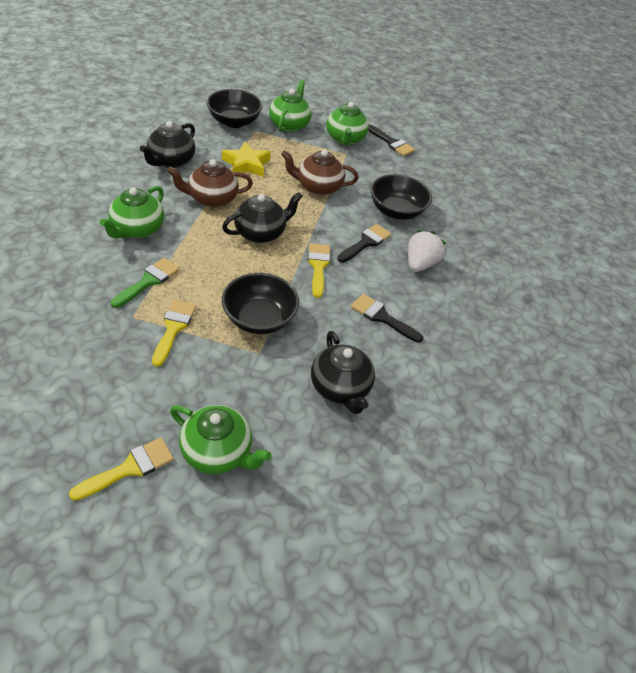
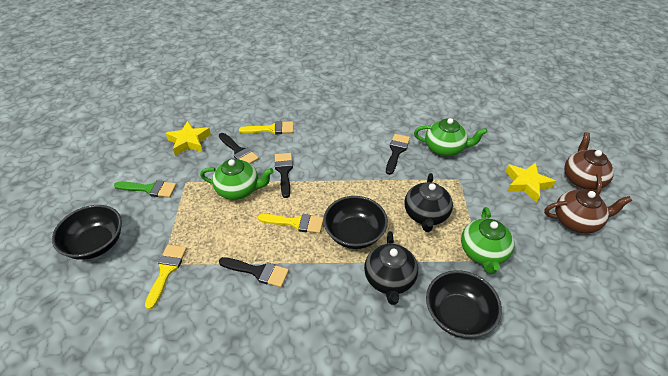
black brush: [338,224,391,263] [351,294,424,343] [368,124,415,156] = 3 -> [219,133,259,164] [219,257,289,287] [275,153,293,198] [386,134,410,175] = 4
black teapot: [140,121,195,168] [222,192,303,243] [311,331,375,414] = 3 -> [364,231,418,305] [404,173,453,232] = 2
green teapot: [100,186,164,238] [170,405,272,474] [269,80,312,132] [326,102,369,145] = 4 -> [200,159,274,200] [414,118,487,156] [461,207,515,274] = 3
white strawberry: [408,230,446,272] = 1 -> none = 0
yellow star: [222,141,271,177] = 1 -> [166,121,211,156] [506,162,556,202] = 2

